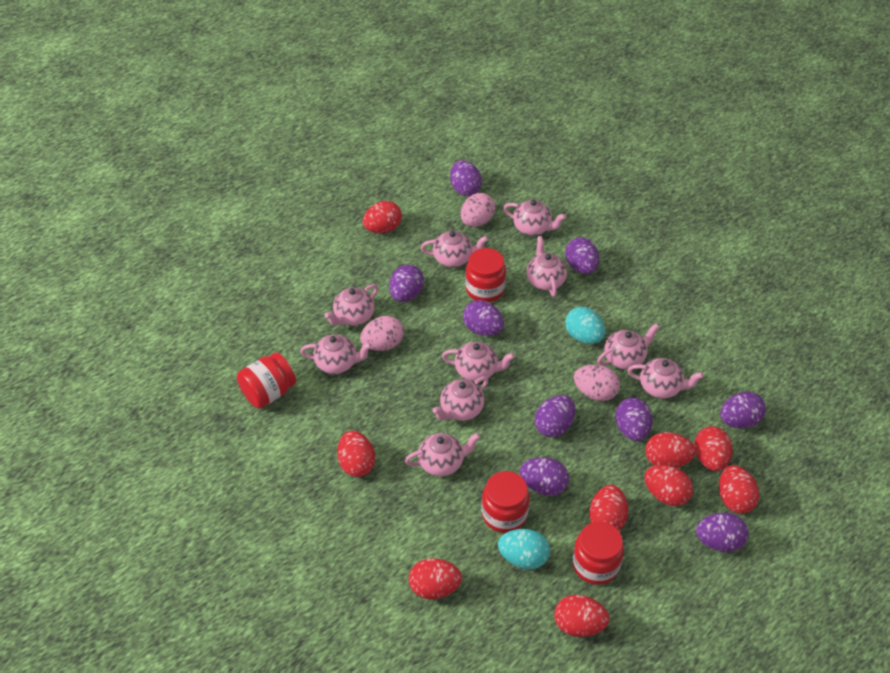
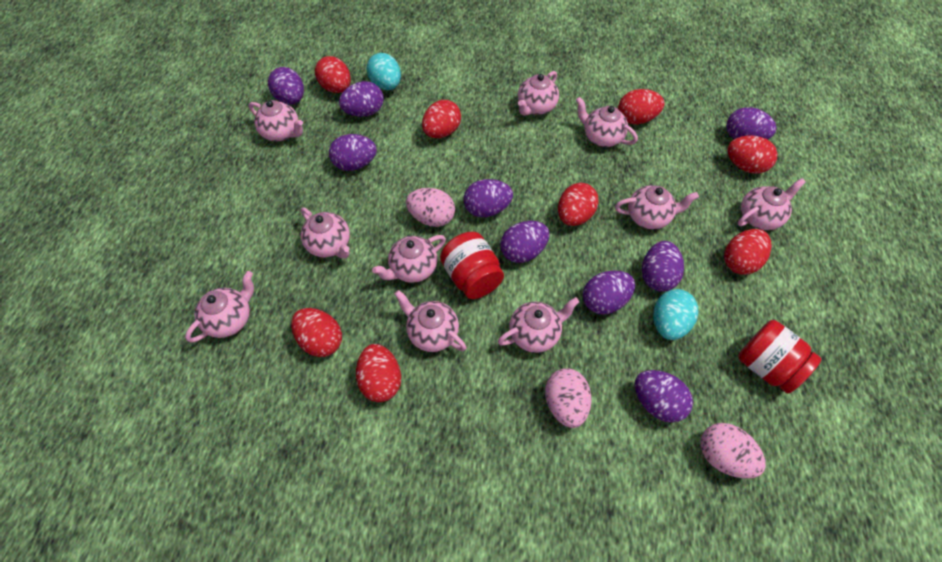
red egg: [337,431,375,477] [363,201,402,233] [409,558,462,599] [554,595,609,637] [589,485,628,531] [645,432,696,468] [645,465,693,506] [694,426,732,471] [719,465,759,514] = 9 -> [291,308,342,357] [315,56,351,93] [356,344,401,402] [422,100,461,138] [558,183,599,226] [618,89,664,124] [724,229,772,275] [727,136,778,174] = 8
red jar: [237,352,296,409] [465,248,506,302] [482,471,530,533] [572,521,624,585] = 4 -> [440,232,504,299] [738,320,822,394] = 2

